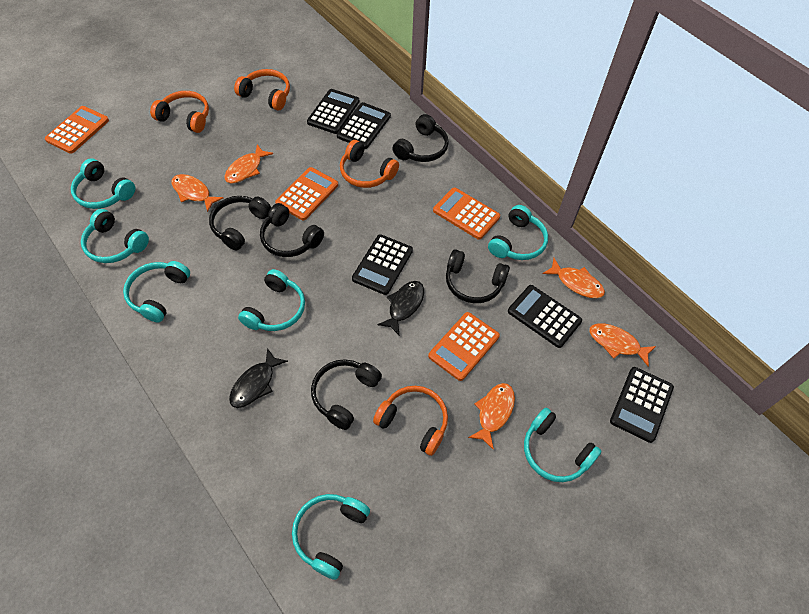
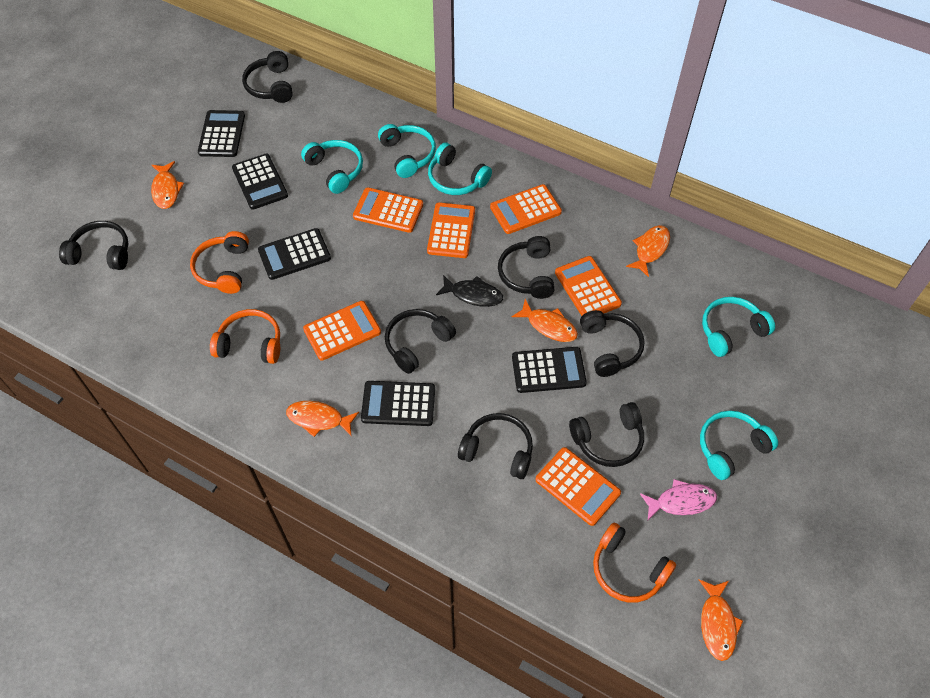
black fish: [229,348,288,408] [377,281,424,335] = 2 -> [436,275,503,307] = 1
black headphones: [209,196,271,250] [260,203,324,257] [311,359,382,430] [392,114,449,162] [446,249,510,303] = 5 -> [59,221,128,270] [242,51,293,103] [385,309,456,374] [458,413,533,479] [498,236,554,299] [569,402,644,467] [580,310,644,377] = 7
orange calculator: [45,106,109,154] [275,167,338,220] [428,312,500,381] [433,187,500,240] = 4 -> [303,301,381,361] [353,187,423,233] [427,202,475,258] [490,184,562,234] [536,447,621,526] [555,256,622,316] = 6
orange headphones: [150,91,209,133] [234,69,290,110] [340,140,399,188] [373,386,448,456] = 4 -> [190,231,249,294] [210,309,280,364] [593,523,676,603] = 3
pink fish: none = 0 -> [640,479,717,520] = 1
turquoise headphones: [71,158,135,209] [81,209,149,263] [123,261,190,323] [238,269,305,331] [292,494,370,580] [488,205,548,260] [524,407,601,482] = 7 -> [301,140,363,194] [378,124,436,178] [428,142,492,195] [700,411,778,480] [702,297,775,357] = 5

